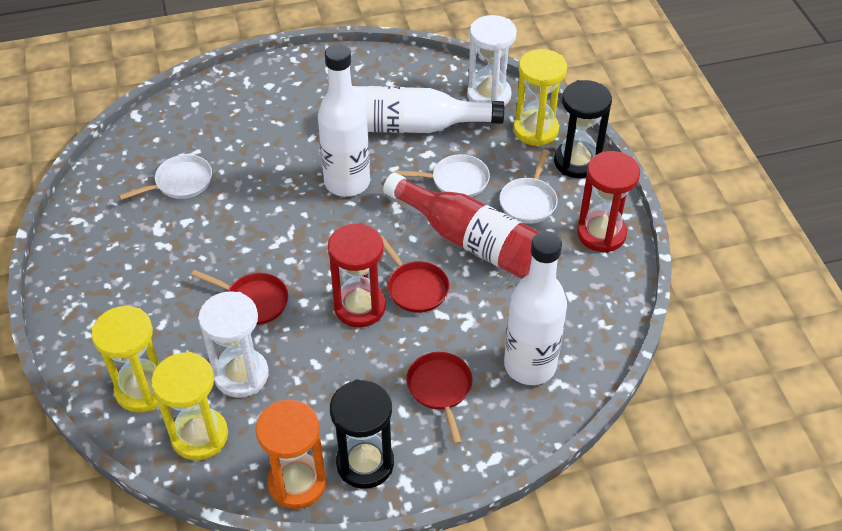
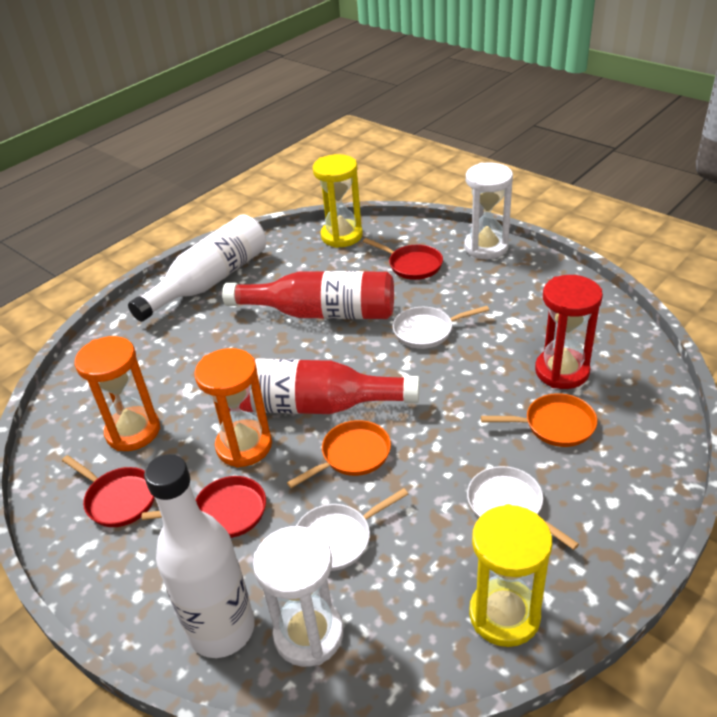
black hourglass: [330,379,394,489] [554,80,612,178] = 2 -> none = 0
orange hourglass: [256,400,327,509] = 1 -> [75,336,160,451] [194,348,272,468] = 2
orange pan: none = 0 -> [287,420,391,488] [481,393,597,447] = 2
red bottle: [383,173,539,279] = 1 -> [222,271,394,319] [229,358,419,414] = 2
red hourglass: [328,223,386,327] [577,151,640,253] = 2 -> [535,275,603,389] = 1
white bottle: [318,44,370,197] [352,86,504,133] [504,231,567,385] = 3 -> [128,214,266,322] [144,454,255,658] = 2
yellow hourglass: [92,306,159,413] [151,352,228,460] [513,49,567,146] = 3 -> [313,154,363,248] [469,504,552,647] = 2

